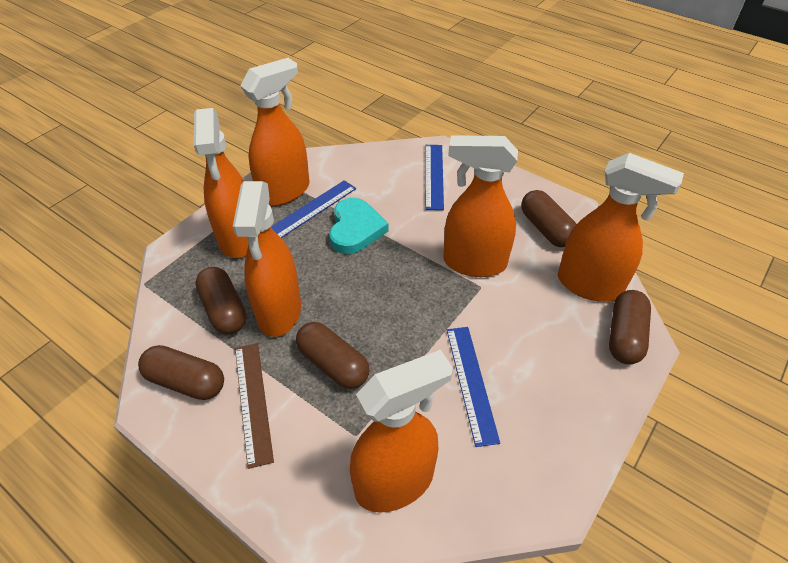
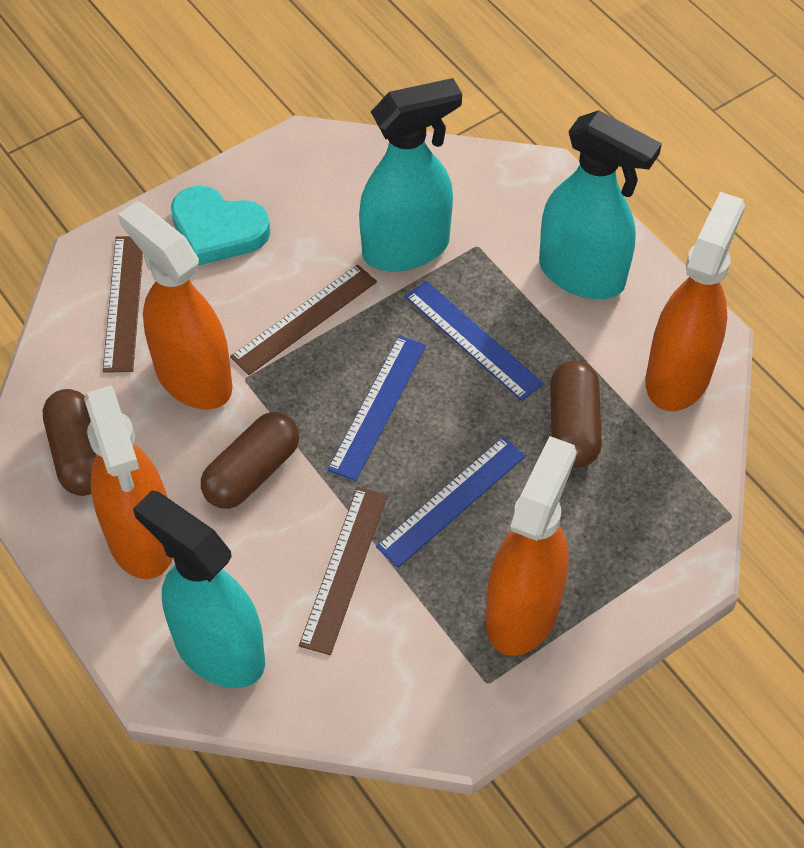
brown capsule: [138,345,224,400] [195,267,246,334] [296,322,369,389] [521,190,577,247] [609,290,651,364] = 5 -> [43,389,96,496] [201,412,299,509] [550,360,602,468] = 3
brown ruler: [235,343,274,469] = 1 -> [103,236,143,373] [230,264,377,375] [299,487,388,655] = 3
orange spray bottle: [194,108,248,258] [233,181,301,337] [240,58,310,206] [350,350,453,513] [443,135,518,277] [558,153,684,302] = 6 -> [84,385,173,579] [118,201,233,409] [486,436,577,656] [645,192,745,411] = 4
turquoise spray bottle: none = 0 -> [133,490,265,688] [359,78,462,271] [539,110,662,299] = 3

